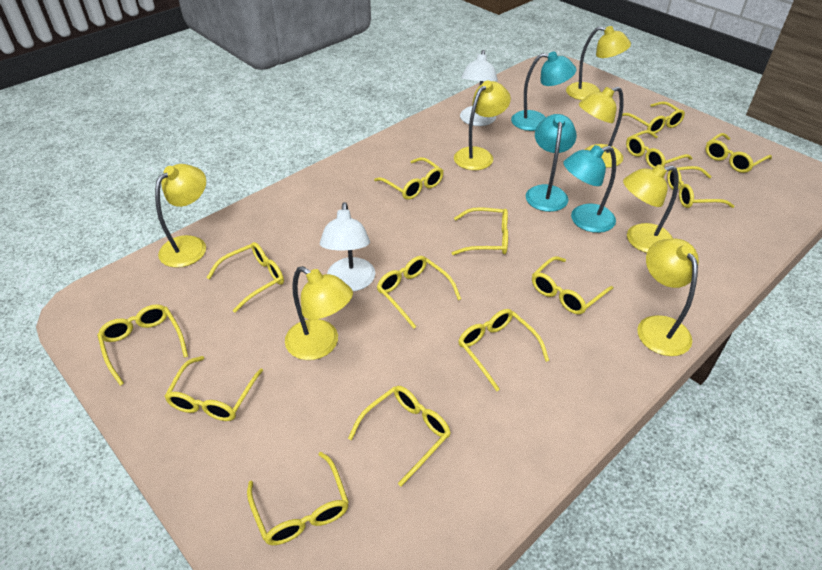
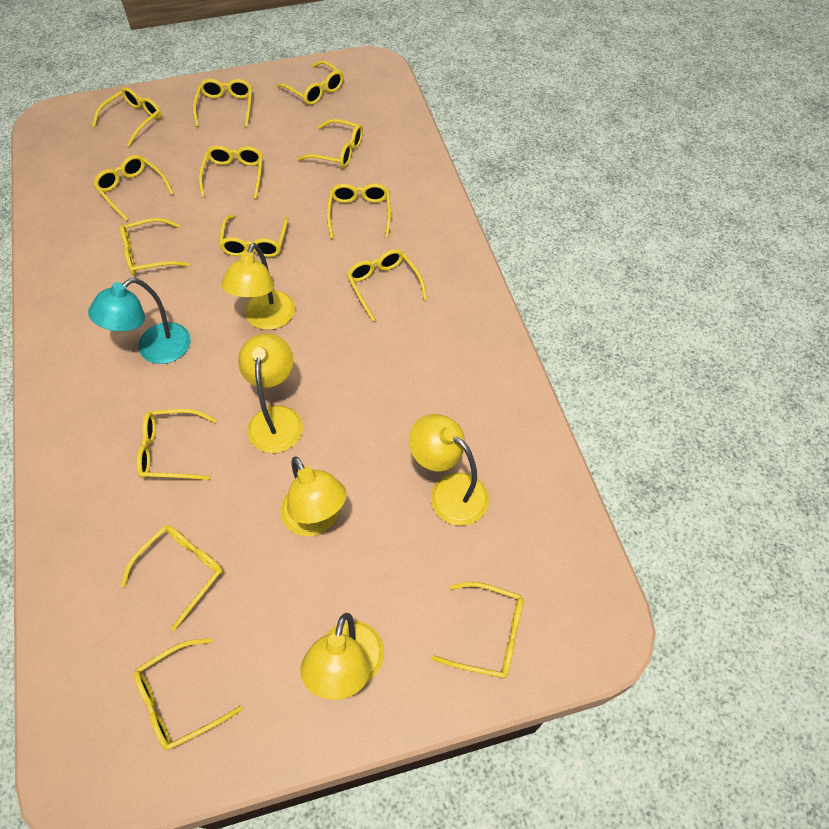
turquoise lamp: [511,52,576,131] [526,114,577,212] [563,145,616,233] = 3 -> [88,278,191,364] = 1
white lamp: [320,202,375,291] [460,50,498,126] = 2 -> none = 0
yellow lamp: [155,164,206,268] [285,266,353,360] [454,81,511,170] [566,26,631,100] [579,87,624,168] [623,164,679,253] [637,238,699,356] = 7 -> [221,243,295,330] [238,333,303,453] [280,456,347,536] [300,613,384,700] [409,414,489,526] = 5

